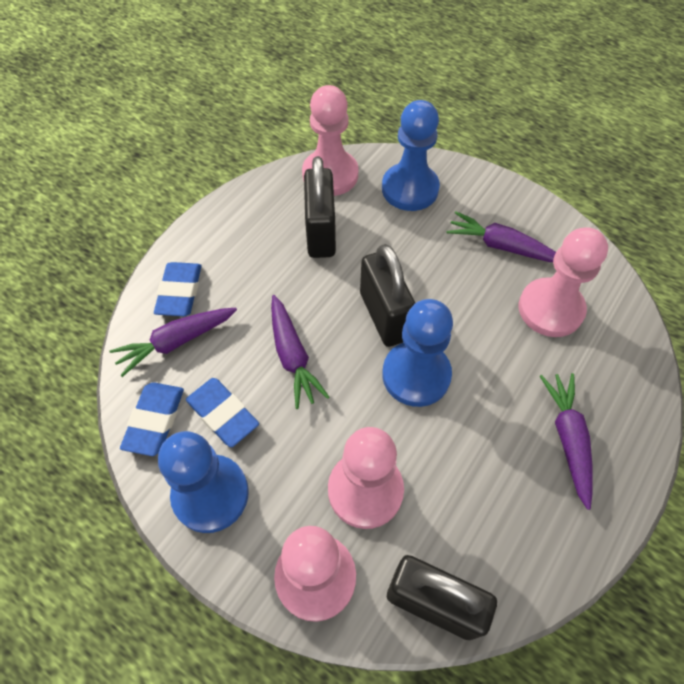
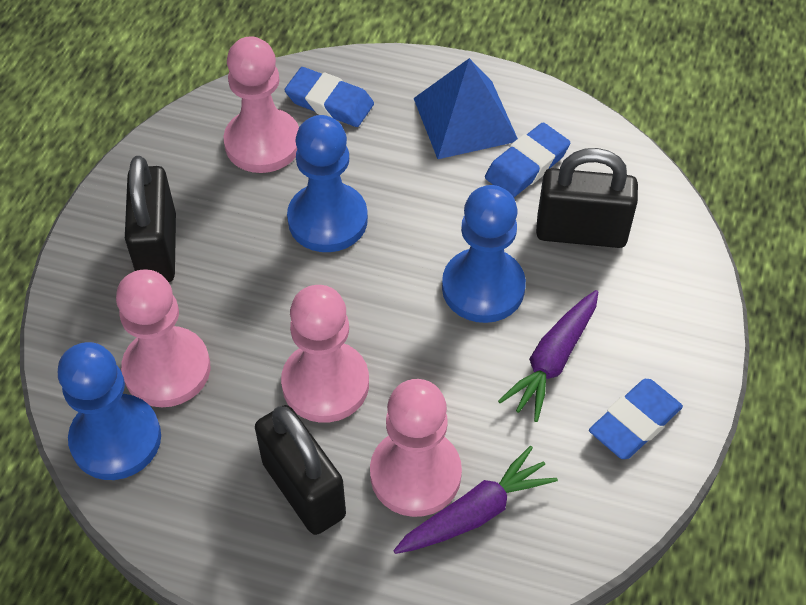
blue pyramid: none = 0 -> [414,58,518,159] = 1
purple carrot: [109,308,237,377] [271,295,329,409] [446,211,556,262] [540,373,593,510] = 4 -> [393,446,558,554] [498,290,598,422] = 2

